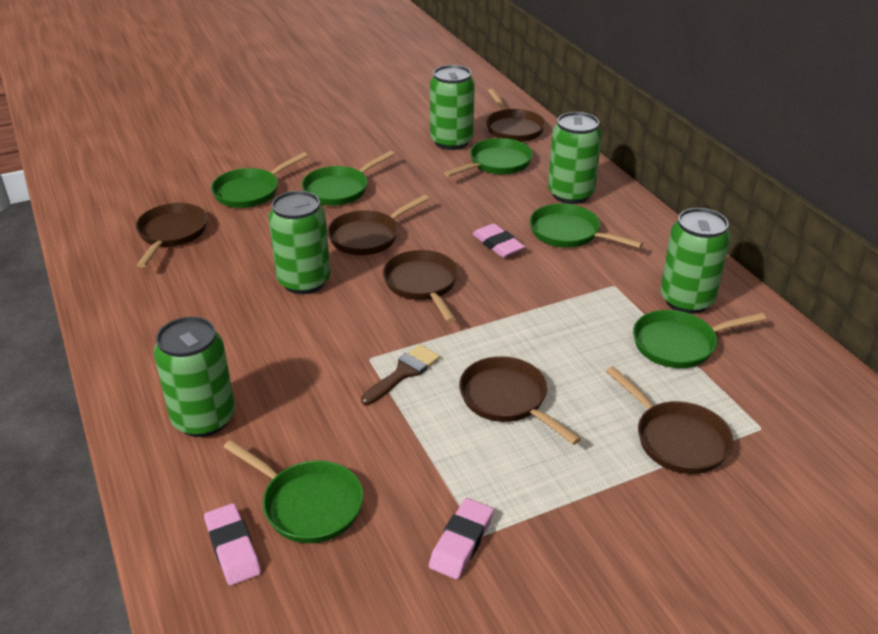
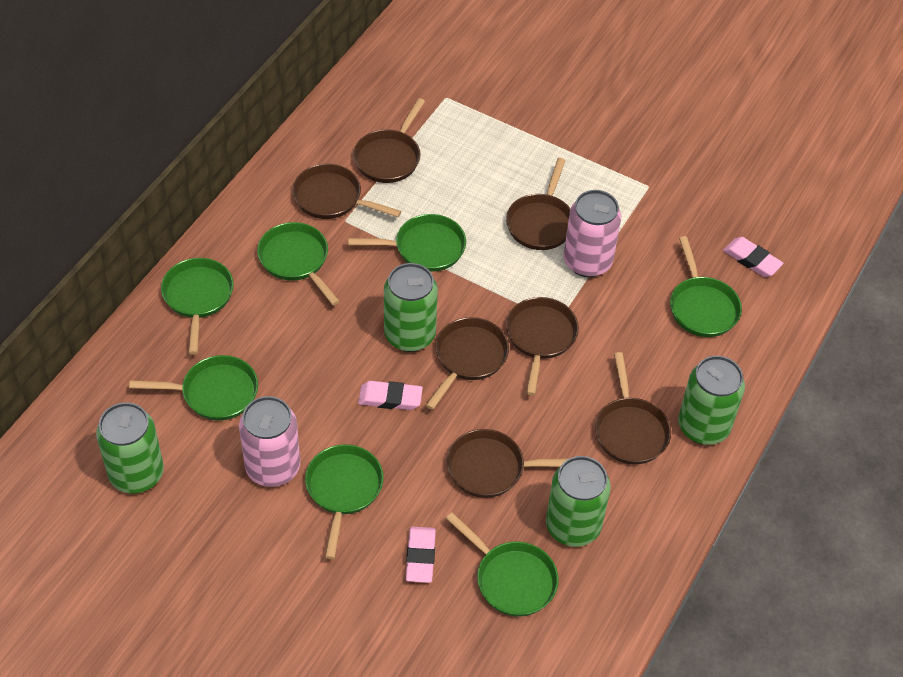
brown brush: [361,344,440,405] = 1 -> none = 0
brown pan: [135,203,207,268] [327,195,429,255] [383,250,458,323] [459,356,581,445] [486,89,545,142] [606,366,733,474] = 6 -> [292,164,401,219] [353,98,425,183] [426,317,509,410] [447,429,568,498] [506,158,571,250] [506,297,579,396] [595,352,671,464] = 7
green can: [154,317,235,437] [269,191,331,294] [430,65,475,150] [548,112,602,204] [660,208,731,314] = 5 -> [96,402,164,493] [384,263,438,352] [546,456,611,547] [678,356,745,445] = 4
green pan: [211,152,308,208] [223,440,364,543] [301,150,395,206] [444,138,533,177] [529,204,643,248] [633,310,766,368] = 6 -> [129,355,258,420] [161,258,234,354] [257,222,340,306] [305,444,384,559] [348,214,466,272] [446,512,559,616] [670,236,742,337] = 7
pink can: none = 0 -> [239,396,300,487] [564,190,621,277] = 2

